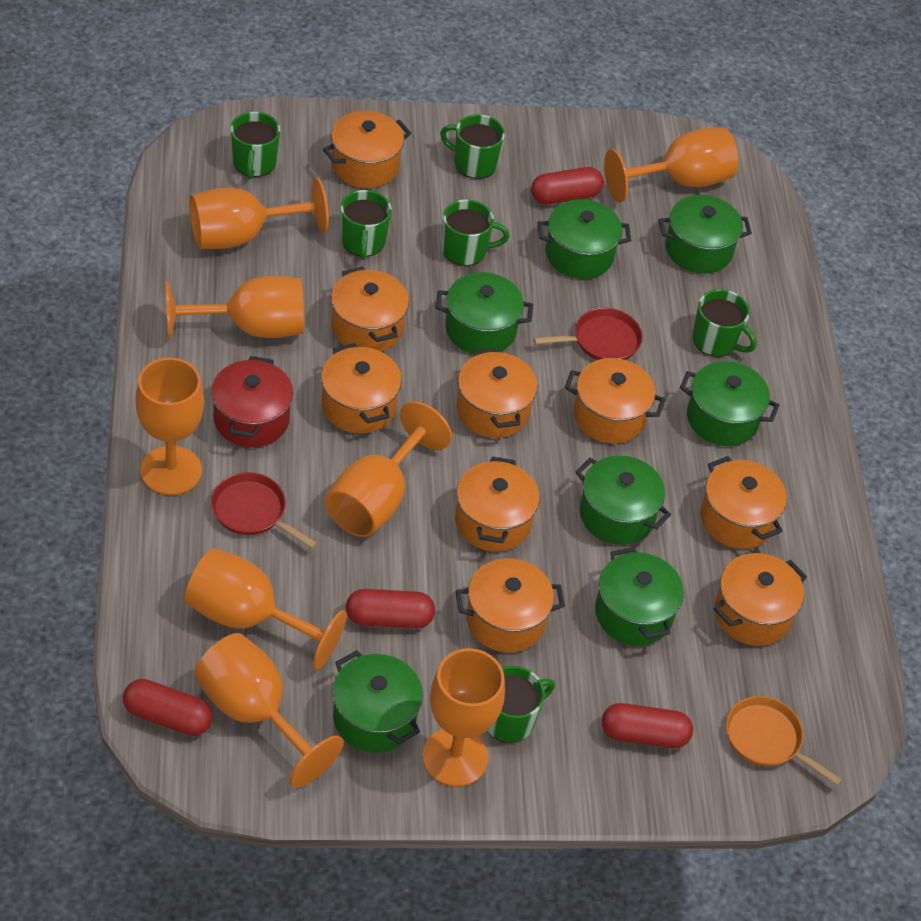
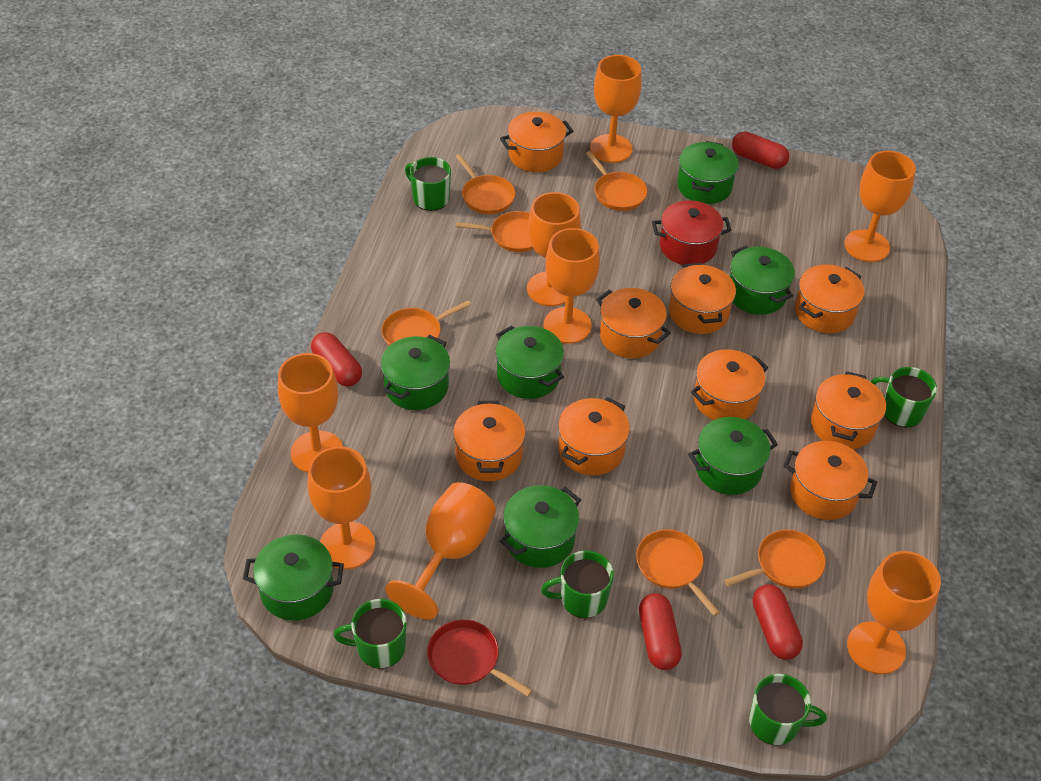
green mug: [230,112,280,179] [341,190,392,260] [440,114,505,179] [442,199,509,266] [487,666,555,743] [692,289,757,357] = 6 -> [333,599,407,669] [405,157,451,211] [541,551,614,618] [749,674,827,745] [871,367,937,428] = 5
orange pan: [726,696,842,786] = 1 -> [382,300,471,346] [455,211,534,252] [456,154,515,214] [585,151,647,211] [636,529,720,616] [724,530,826,589] = 6
red pan: [211,472,317,549] [533,308,643,360] = 2 -> [427,620,532,697] = 1

